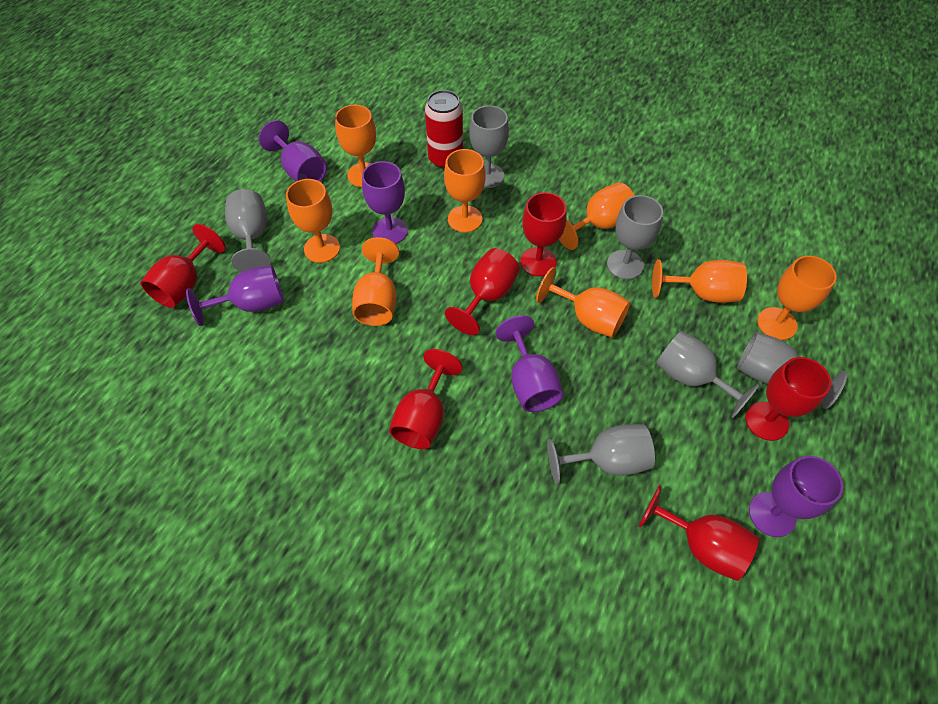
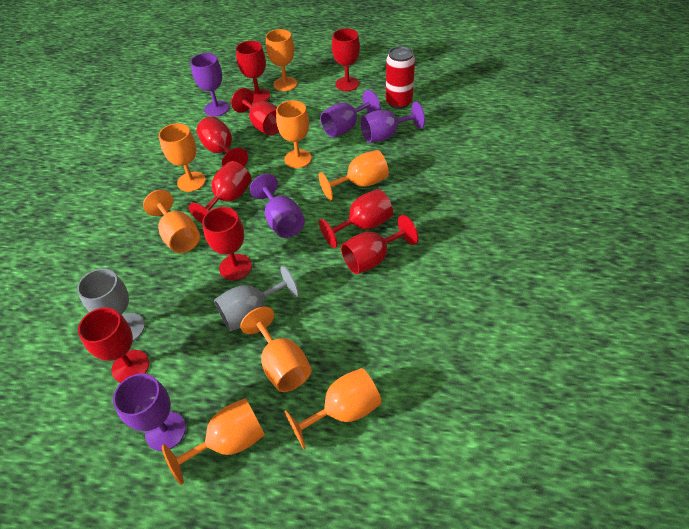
grey goblet: [225,189,271,272] [469,106,509,188] [547,424,655,484] [607,195,663,279] [656,331,760,418] [737,332,847,409] = 6 -> [77,269,145,341] [214,266,299,331] = 2
red goblet: [141,224,226,308] [389,349,463,449] [445,248,520,335] [520,192,566,276] [638,485,759,581] [745,357,831,441] = 6 -> [78,307,149,383] [189,161,251,223] [197,116,248,167] [202,207,252,280] [231,88,279,136] [236,41,270,104] [319,189,393,248] [332,28,360,91] [341,215,418,274] = 9

